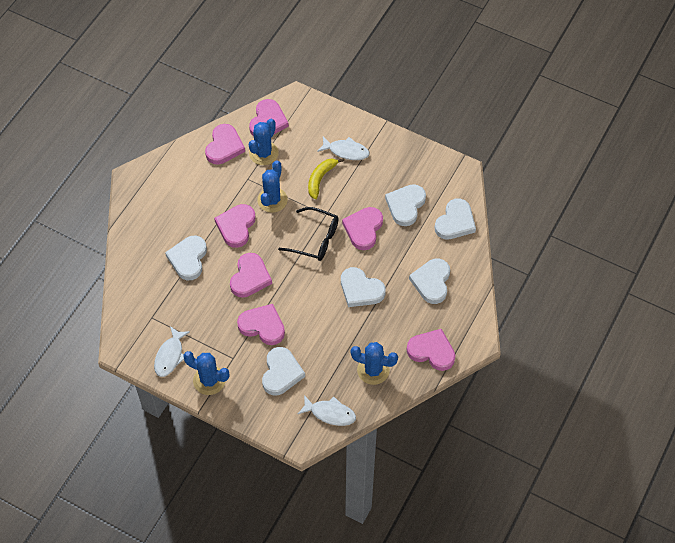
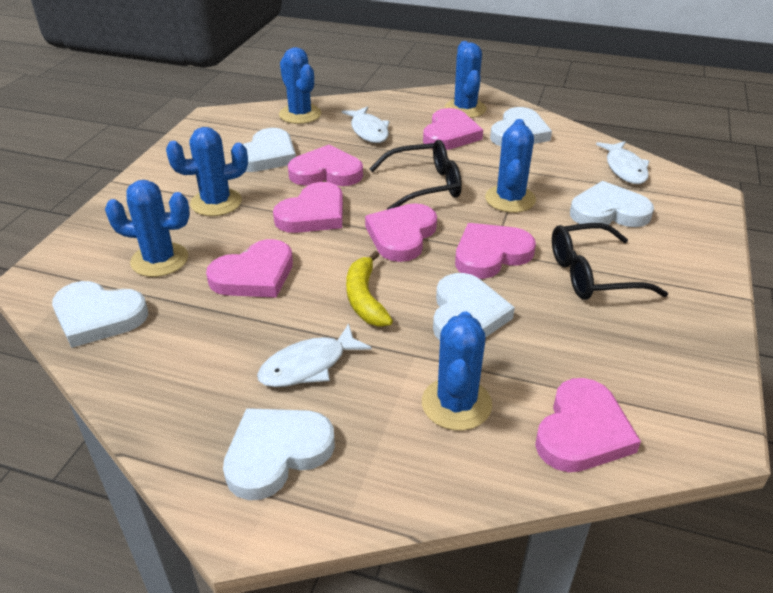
black glasses: [278,207,339,261] = 1 -> [370,140,462,210] [552,223,668,300] = 2
blue cactus: [183,351,230,395] [249,119,279,165] [257,161,288,213] [351,342,398,385] = 4 -> [105,180,190,277] [166,127,248,216] [279,47,321,124] [422,311,492,431] [445,41,486,118] [485,119,536,213] = 6

